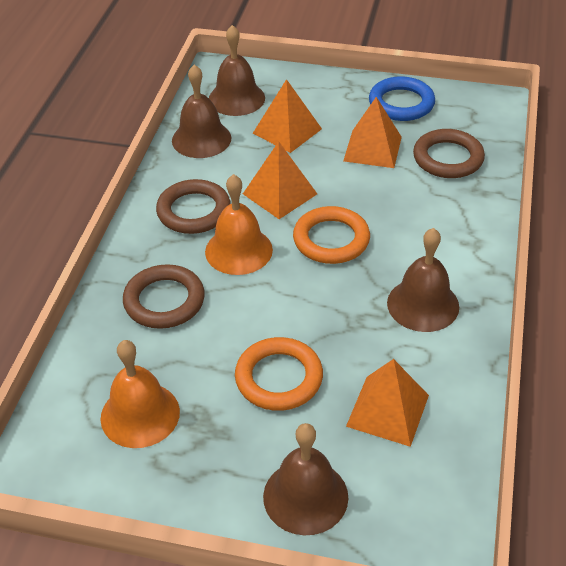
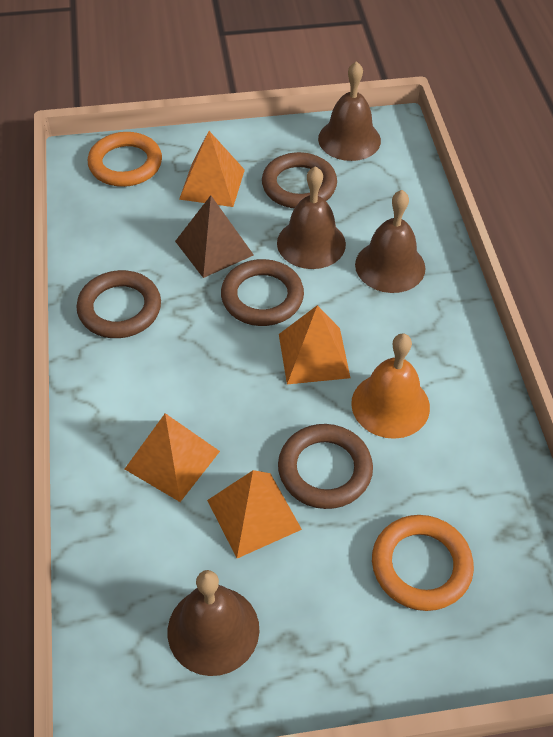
blue ring: [369,76,435,121] = 1 -> none = 0
brown pyramid: none = 0 -> [175,195,254,278] = 1
brown ring: [123,264,205,329] [156,179,231,234] [413,129,485,178] = 3 -> [76,270,161,338] [221,259,304,326] [262,152,337,208] [278,424,373,509] = 4
orange bell: [101,340,180,448] [205,174,273,275] = 2 -> [351,333,430,439] = 1

